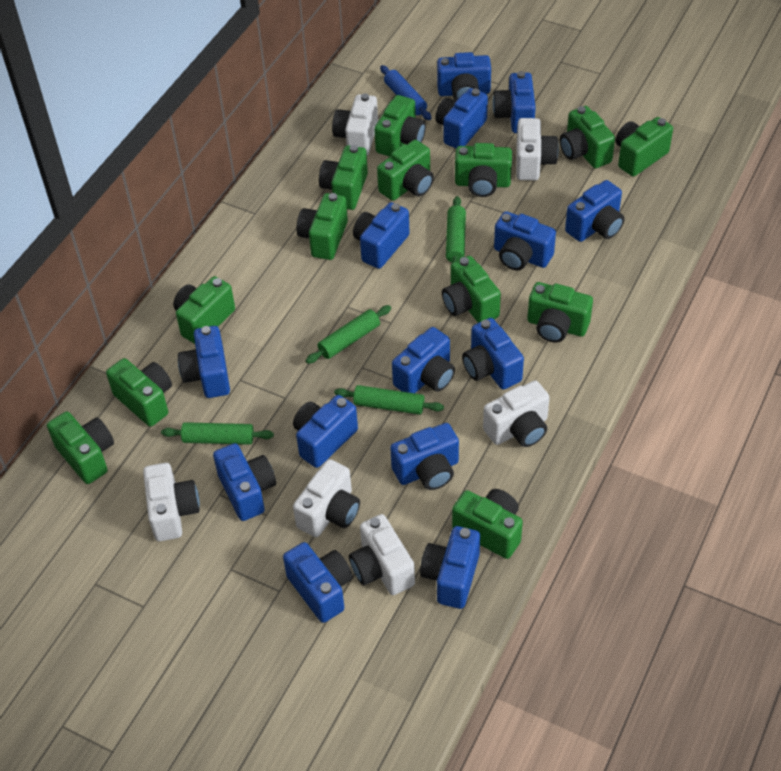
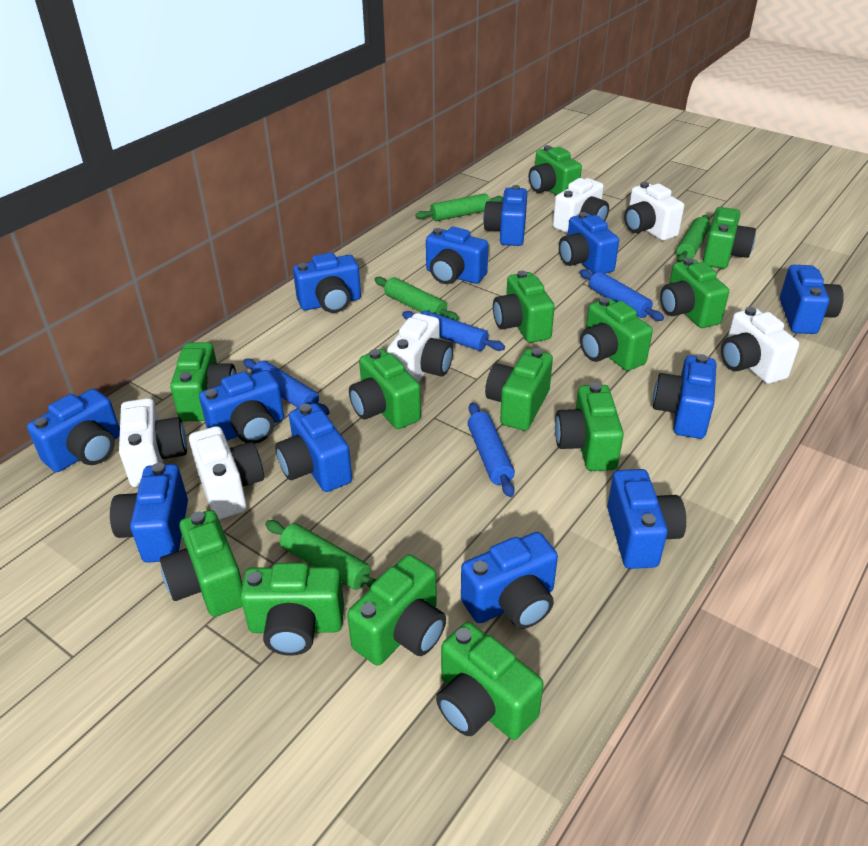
blue camera: [178,326,230,398] [213,443,276,521] [283,542,353,623] [293,395,358,468] [353,202,410,269] [390,423,459,490] [392,327,455,393] [420,526,480,609] [435,88,488,148] [437,52,491,101] [462,318,524,389] [492,71,536,133] [494,211,556,270] [565,180,624,242] = 14 -> [27,389,120,472] [110,463,188,563] [199,370,284,444] [275,403,352,492] [293,252,361,313] [426,227,488,284] [461,532,558,629] [483,185,527,246] [559,212,619,274] [607,469,686,569] [653,354,716,439] [780,265,844,334] = 12
blue rolling pin: [380,65,431,120] = 1 -> [243,359,330,415] [402,310,505,351] [468,402,515,497] [580,269,664,321] = 4

